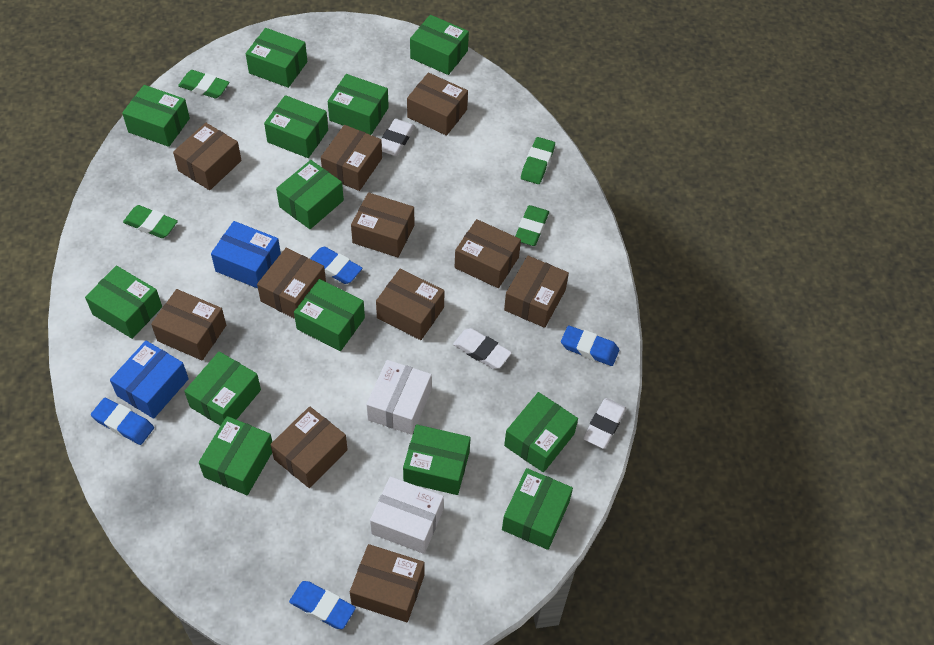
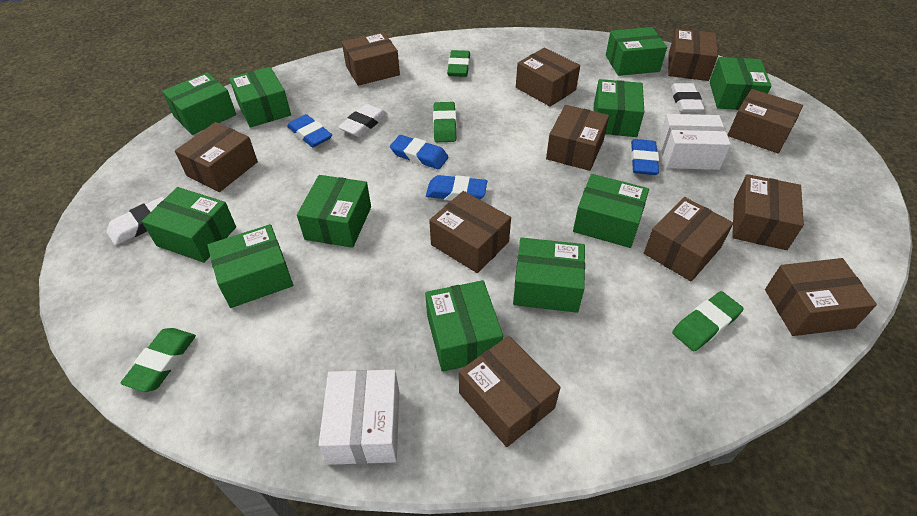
blue box: [110,341,189,419] [211,221,281,288] = 2 -> none = 0
green box: [85,266,162,339] [122,85,190,147] [184,351,261,426] [199,416,272,495] [246,28,308,88] [264,95,328,158] [276,160,344,229] [294,279,365,351] [328,74,389,135] [403,424,471,495] [410,15,469,75] [502,468,573,550] [504,392,578,473] = 13 -> [142,187,236,263] [162,72,236,135] [207,224,293,308] [229,67,291,128] [297,175,371,248] [425,280,503,372] [513,237,585,313] [573,174,649,248] [594,79,644,137] [606,27,667,76] [709,57,772,110] = 11

